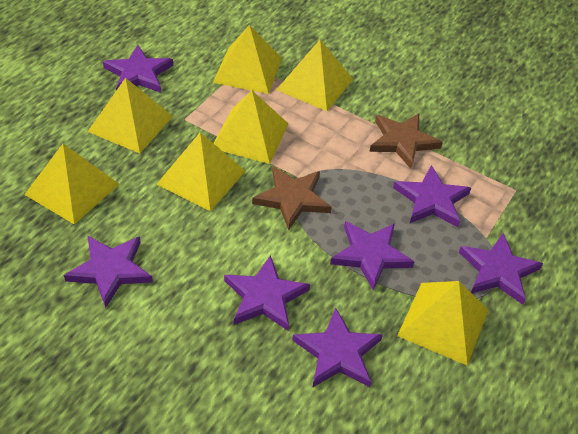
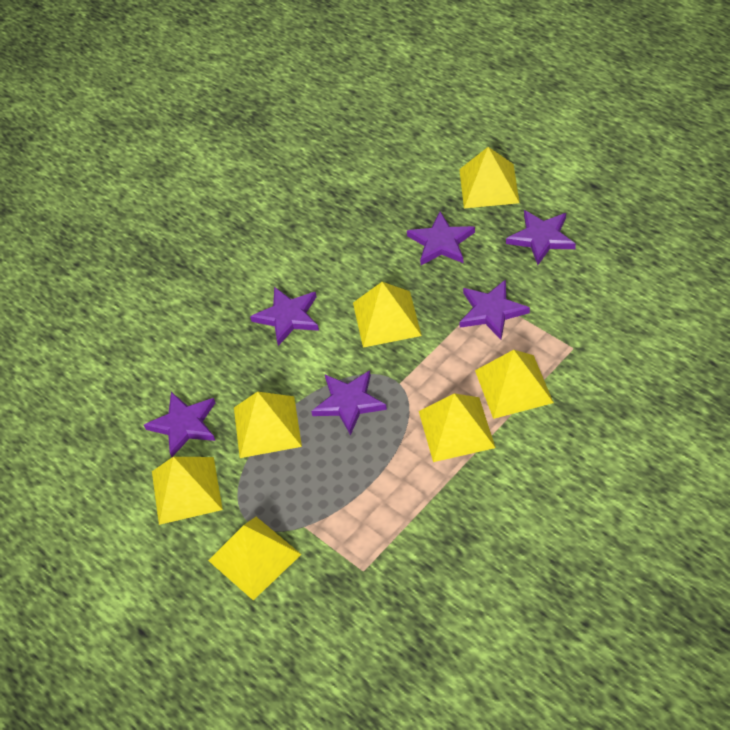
brown star: [252,166,332,230] [369,113,443,169] = 2 -> none = 0
purple star: [64,236,153,308] [103,45,173,93] [224,255,310,331] [292,307,383,388] [330,221,414,290] [393,165,471,227] [459,233,543,305] = 7 -> [144,392,215,457] [250,287,319,346] [311,371,387,436] [407,211,475,265] [459,279,530,340] [506,210,576,265] = 6

